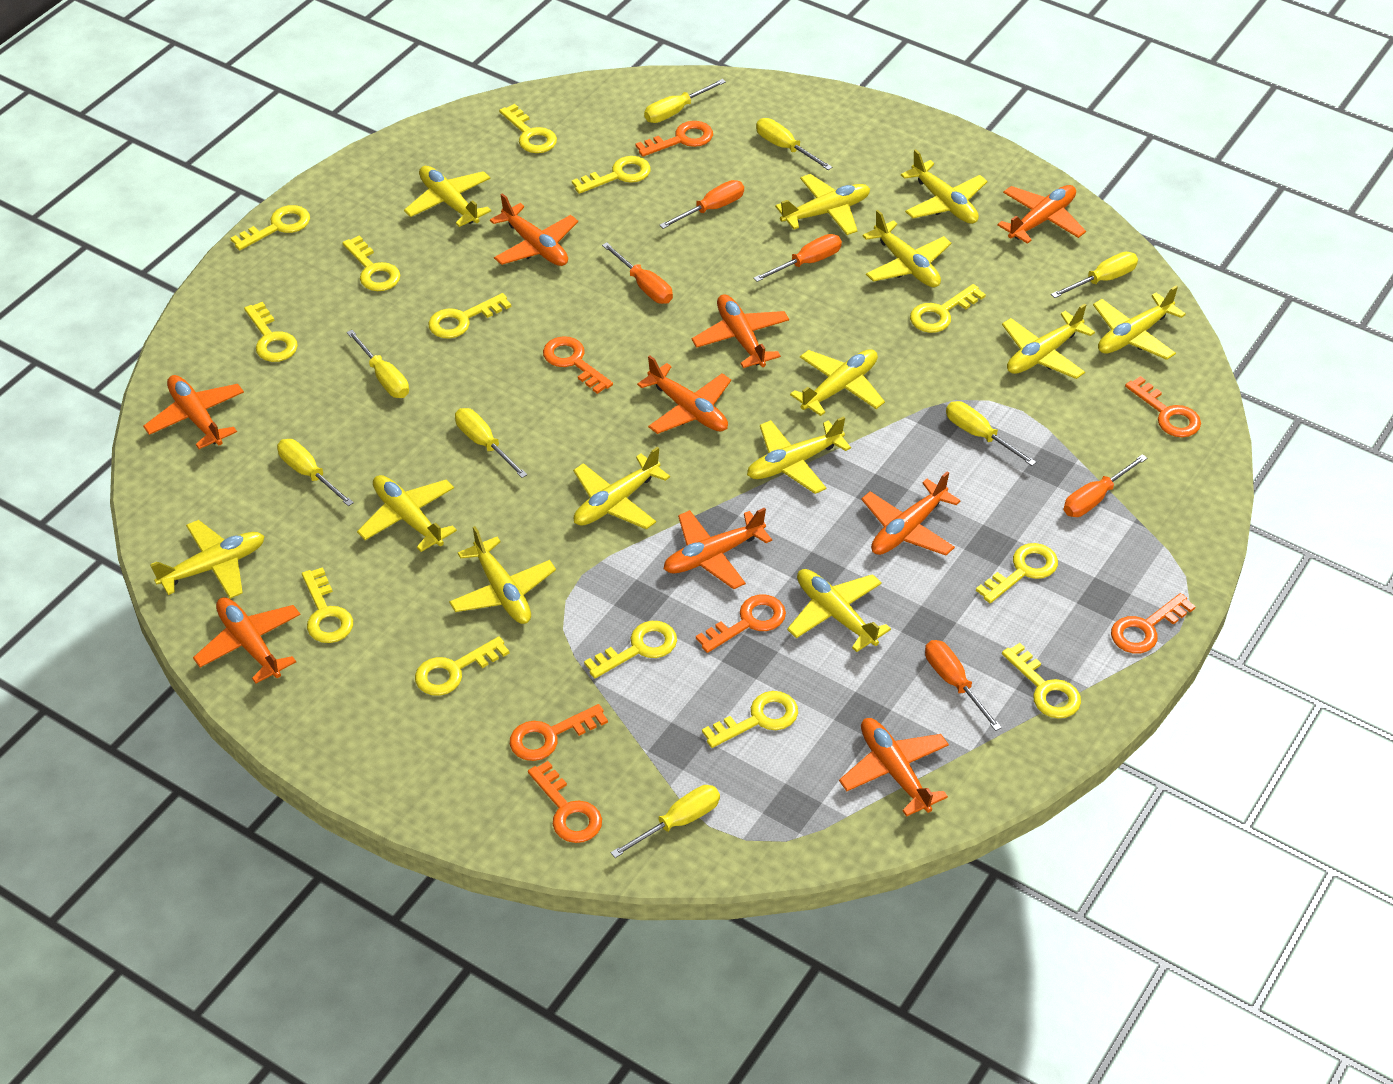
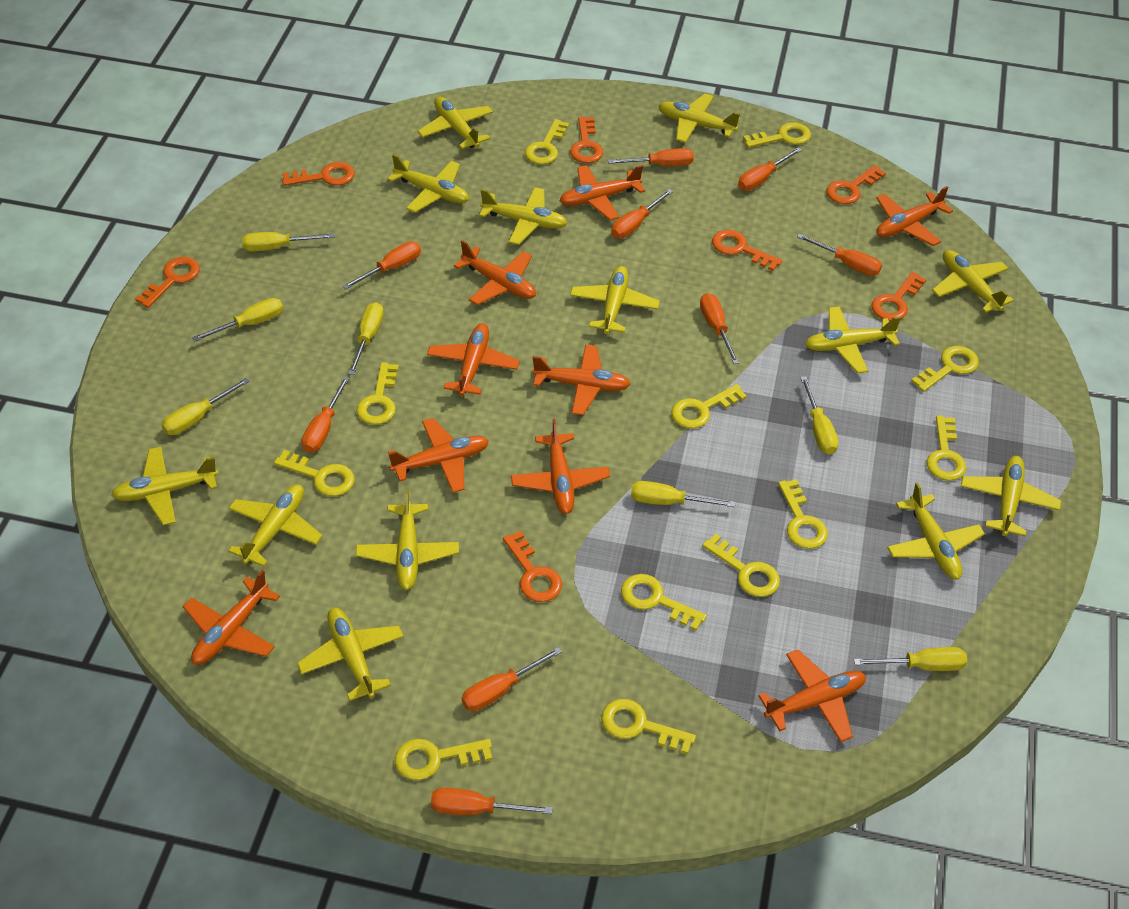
orange screwdriver: [602,242,673,304] [659,180,744,229] [753,234,842,282] [925,640,1002,731] [1064,454,1147,517] = 5 -> [302,376,350,453] [342,241,421,289] [431,788,553,815] [462,647,562,711] [608,148,694,166] [611,189,674,238] [700,293,739,364] [738,147,802,191] [797,233,882,276] = 9
yellow key: [230,205,310,250] [244,302,298,362] [302,567,353,643] [343,236,400,291] [415,636,509,696] [428,293,511,339] [499,104,557,153] [572,156,651,194] [584,621,677,679] [702,691,798,748] [910,284,986,333] [976,543,1058,603] [1002,643,1081,719] = 13 -> [274,450,354,496] [356,362,399,425] [395,739,492,780] [525,119,569,165] [601,699,696,754] [621,574,707,631] [671,384,747,429] [702,534,780,597] [743,122,811,148] [778,479,828,549] [911,346,979,392] [927,415,967,481] = 12
yellow screwdriver: [277,439,354,506] [347,330,409,398] [455,408,527,478] [611,785,720,858] [644,79,726,123] [756,118,832,170] [946,401,1036,466] [1051,252,1138,298] = 8 -> [162,378,250,435] [192,298,283,342] [242,232,335,252] [348,302,384,375] [631,481,736,507] [800,376,839,454] [854,647,967,671] = 7

